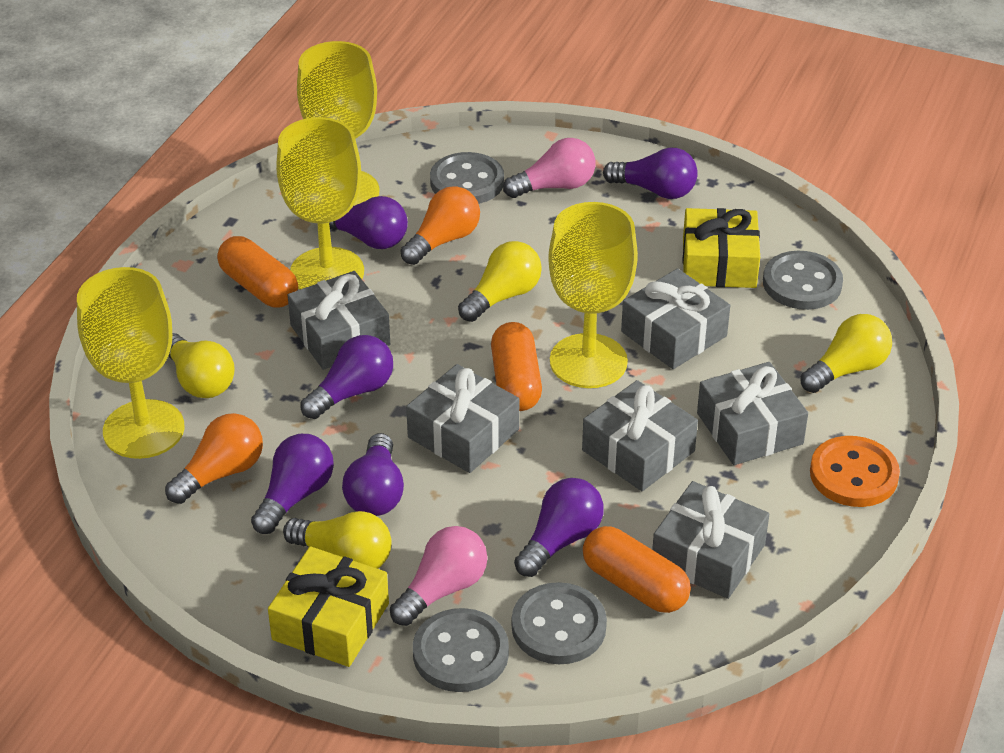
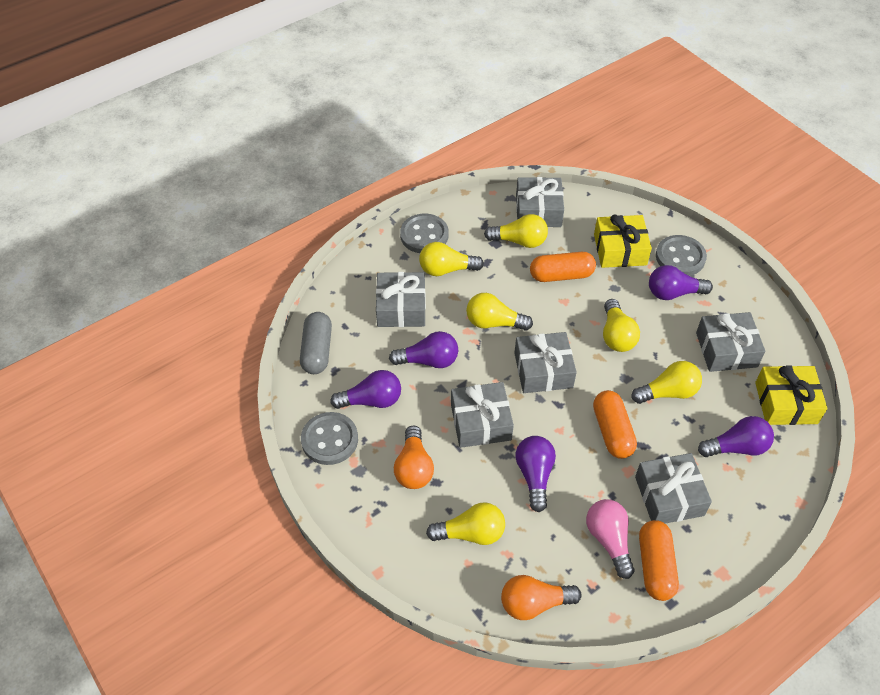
grey button: [413,608,509,692] [430,152,504,204] [512,582,607,664] [763,251,843,310] = 4 -> [301,412,358,465] [400,214,448,253] [656,235,707,276] = 3
grey capsule: none = 0 -> [300,312,332,374] = 1
orange button: [810,436,900,507] = 1 -> none = 0
pink light bulb: [390,526,488,626] [503,138,595,198] = 2 -> [586,499,635,579] = 1
purple light bulb: [251,434,334,534] [300,335,393,419] [329,196,408,249] [342,433,404,516] [514,478,604,577] [603,148,698,199] = 6 -> [330,370,401,409] [389,331,458,368] [516,436,556,512] [649,265,713,300] [698,416,774,457] = 5
yellow goblet: [77,267,185,459] [276,117,364,290] [297,41,379,206] [548,202,638,388] = 4 -> none = 0
yellow light bulb: [168,333,235,398] [283,511,392,569] [458,241,542,322] [800,314,892,393] = 4 -> [419,242,484,276] [426,502,505,545] [466,293,533,330] [484,214,548,248] [603,299,640,352] [632,361,702,404] = 6

